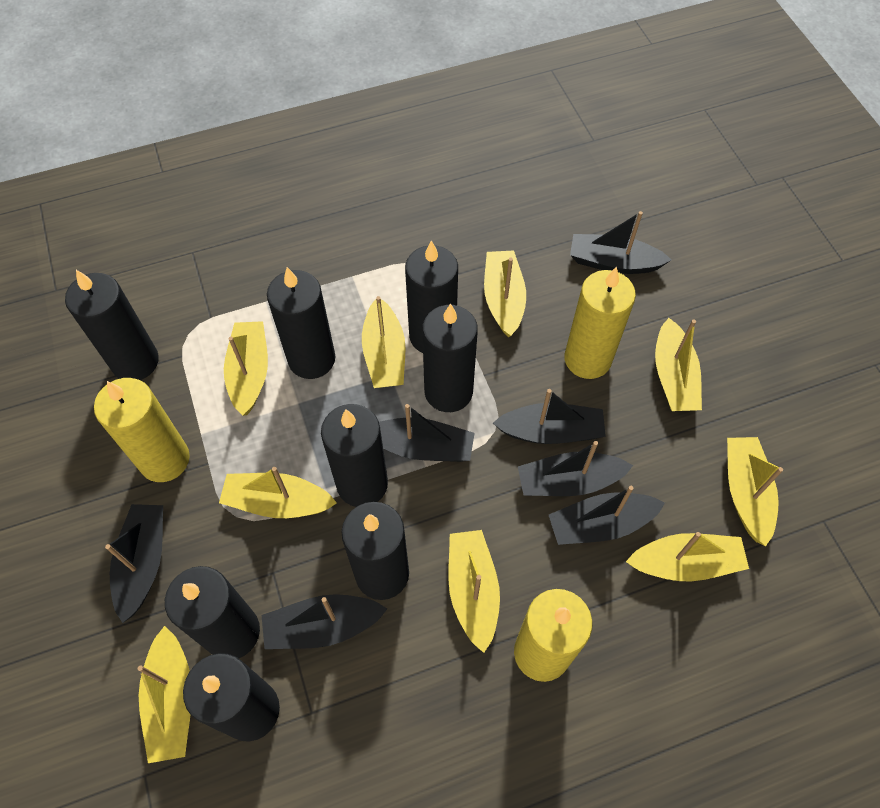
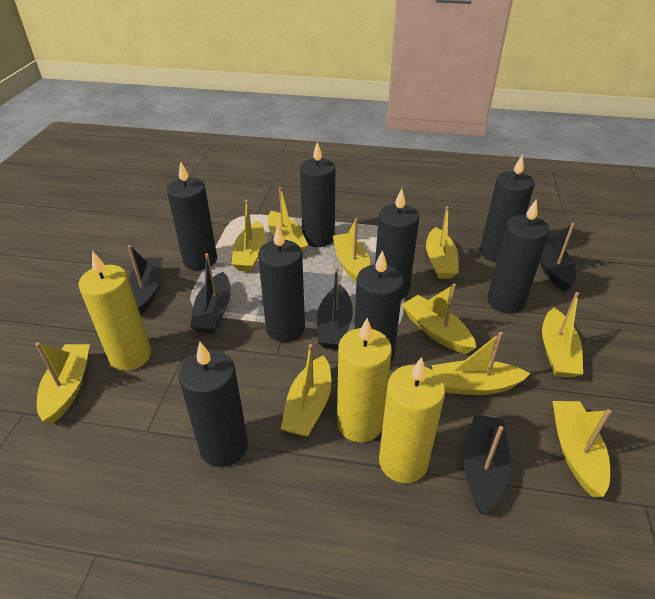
black boat: [105,504,163,623] [262,594,387,649] [379,404,475,462] [493,389,606,444] [518,441,633,496] [549,486,665,545] [570,211,671,274] = 7 -> [128,245,162,315] [190,253,231,334] [317,267,353,349] [464,414,510,514] [540,223,576,292] = 5
yellow boat: [138,626,190,763] [219,467,337,518] [224,321,268,416] [362,296,405,388] [448,530,500,653] [484,250,526,337] [626,532,749,582] [655,318,702,411] [727,437,783,546] = 9 -> [35,342,90,424] [232,200,266,272] [268,187,308,253] [281,344,331,437] [333,218,370,282] [402,284,476,354] [426,206,459,279] [432,332,530,395] [542,292,583,378] [552,401,611,497] = 10

